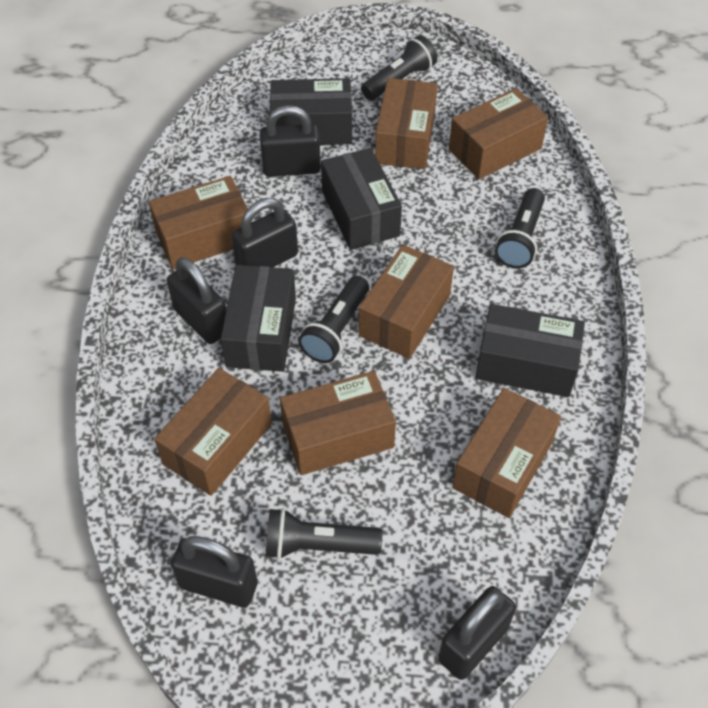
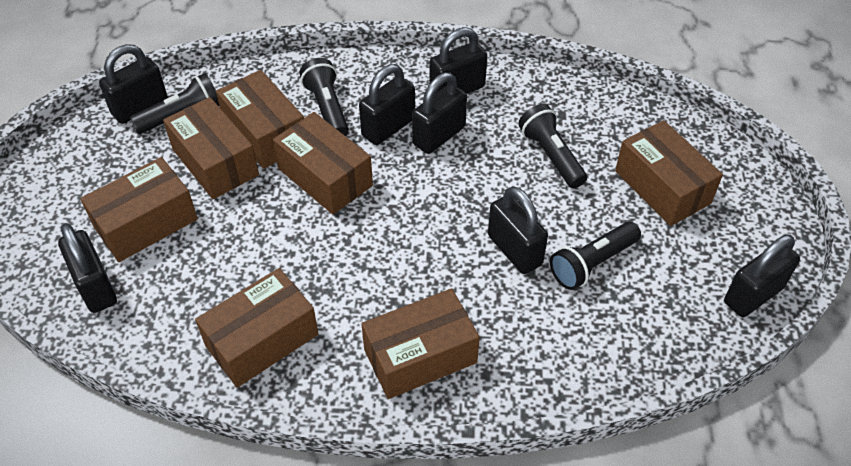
black box: [221,265,296,372] [270,78,352,145] [321,148,402,250] [475,304,585,397] = 4 -> none = 0
black padlock: [167,257,226,344] [171,536,258,608] [232,198,298,267] [260,105,321,177] [438,586,516,680] = 5 -> [58,223,117,313] [99,44,168,124] [359,64,415,145] [412,72,467,154] [429,27,487,94] [488,186,548,274] [724,235,800,317] = 7

